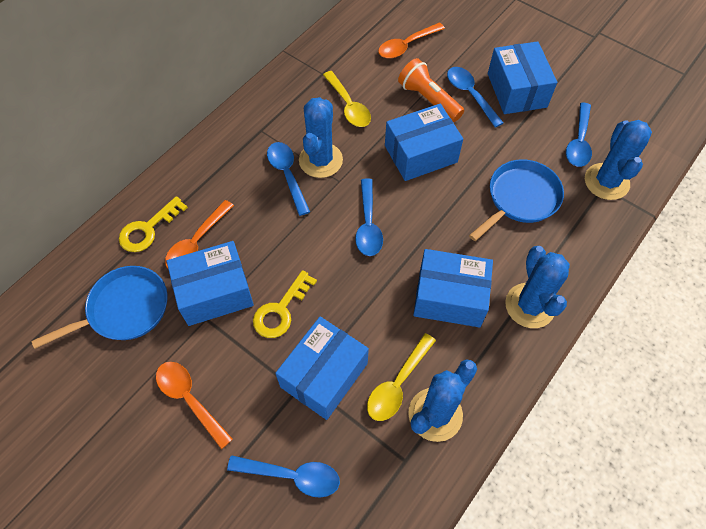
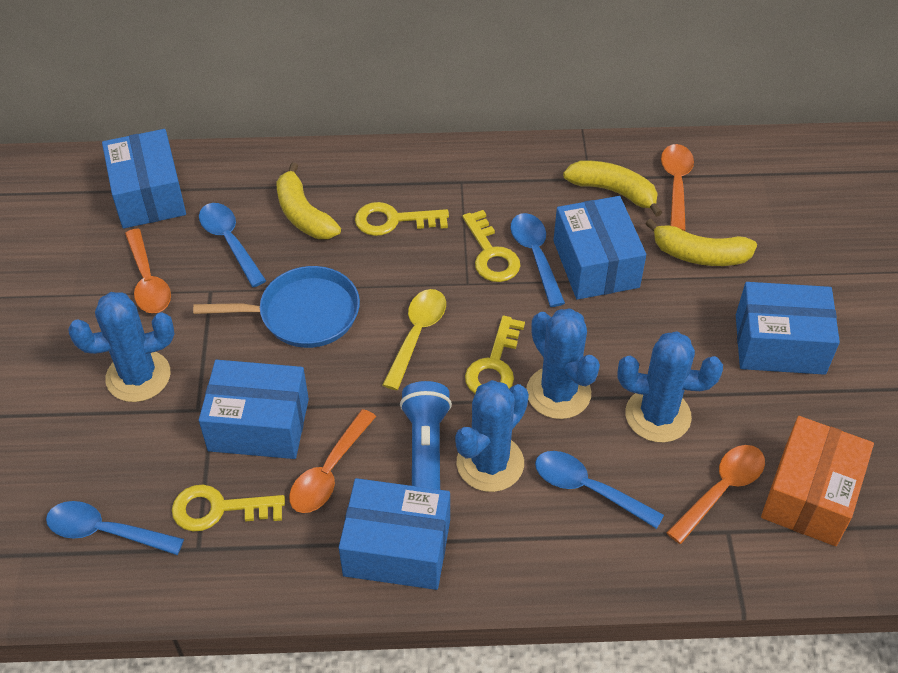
blue flashlight: none = 0 -> [400,381,452,490] = 1
blue pan: [31,266,168,349] [469,159,564,241] = 2 -> [193,266,360,348] = 1
blue spoon: [227,455,340,498] [267,142,310,216] [355,178,383,256] [447,67,503,128] [566,103,592,167] = 5 -> [46,501,184,555] [199,203,266,287] [510,213,565,307] [535,451,664,529] = 4
orange box: none = 0 -> [761,416,874,546] = 1
orange flashlight: [398,58,464,122] = 1 -> none = 0
orange spoon: [156,362,233,449] [165,200,234,268] [378,23,445,58] = 3 -> [125,229,171,313] [289,409,376,513] [661,144,694,231] [666,445,765,544] = 4
yellow banana: none = 0 -> [276,162,341,239] [563,160,663,217] [645,218,757,266] = 3
yellow key: [119,196,188,252] [253,270,317,338] = 2 -> [172,485,285,532] [355,202,449,236] [463,210,521,282] [465,316,525,393] = 4
yellow spoon: [323,71,371,127] [367,333,436,421] = 2 -> [383,289,446,390] = 1

